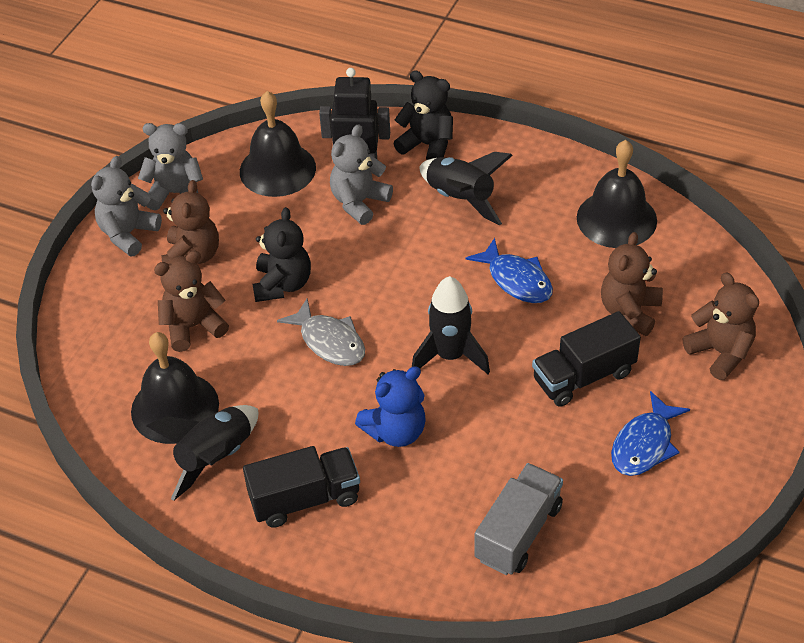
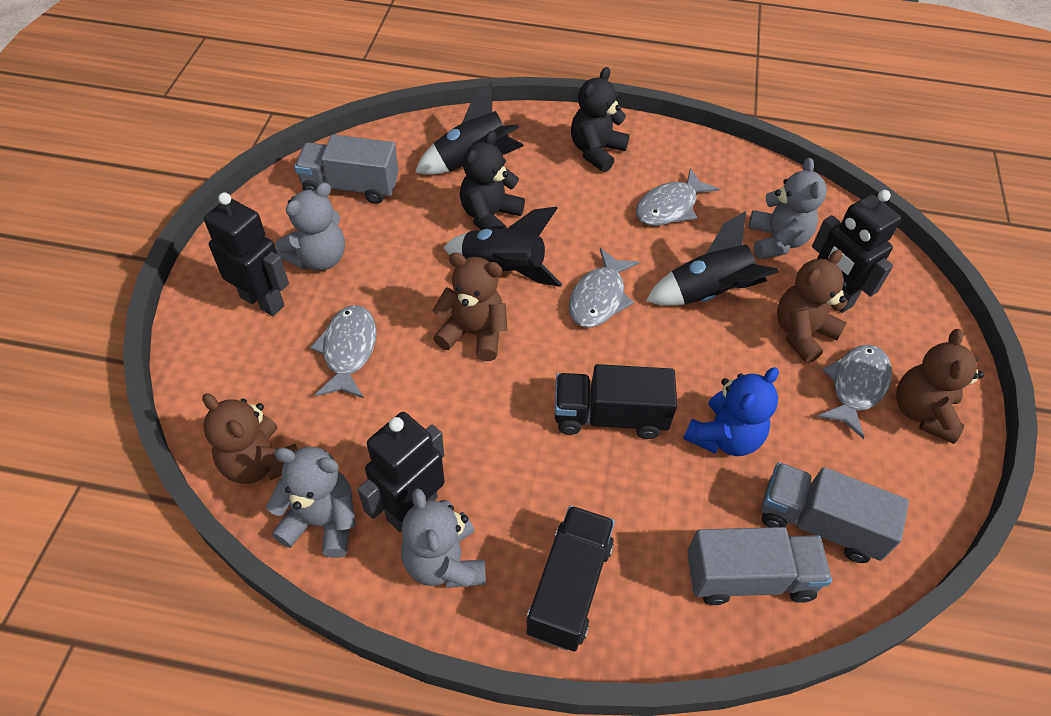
black bell: [131,332,219,444] [240,91,316,197] [577,140,657,248] = 3 -> none = 0
black robot: [319,68,390,159] = 1 -> [204,193,289,316] [357,412,445,532] [812,190,901,313] = 3
blue fish: [466,238,553,303] [611,391,690,476] = 2 -> none = 0
grey fish: [277,298,365,366] = 1 -> [310,305,377,398] [569,248,639,328] [636,168,719,226] [817,345,892,439] = 4
grey teddy bear: [91,156,162,256] [138,123,203,211] [330,124,393,225] = 3 -> [266,447,356,558] [275,182,345,271] [401,488,486,588] [748,158,827,259] = 4
grey truck: [474,463,563,575] = 1 -> [294,134,399,204] [687,527,832,605] [761,462,909,563] = 3

